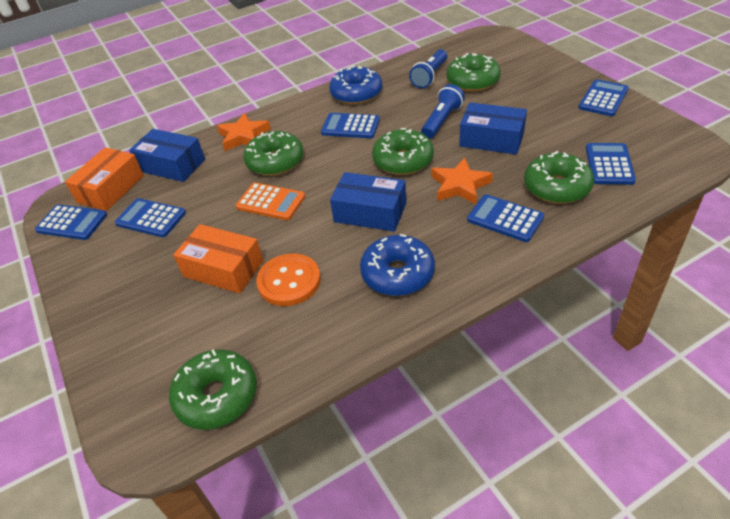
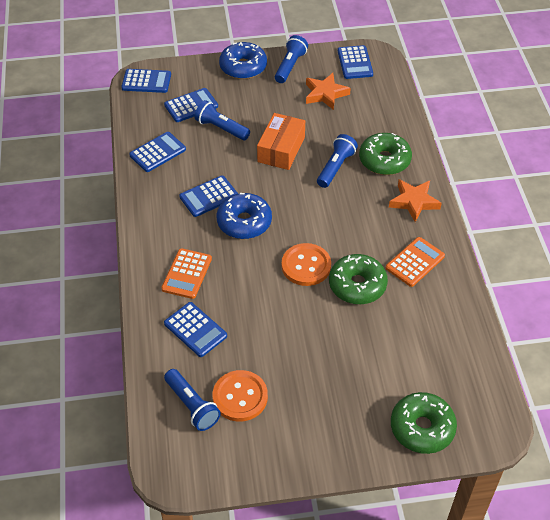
blue box: [129,129,205,182] [330,172,406,232] [459,102,527,155] = 3 -> none = 0
blue flashlight: [409,49,447,88] [421,84,465,139] = 2 -> [164,369,221,431] [194,100,250,140] [275,35,308,83] [317,134,358,188] = 4
green donut: [169,349,257,430] [243,131,303,176] [372,128,434,175] [446,53,501,92] [524,151,594,204] = 5 -> [329,254,388,304] [359,133,412,175] [391,392,457,454] = 3
orange box: [65,147,144,211] [173,224,263,294] = 2 -> [257,113,305,170] = 1
orange button: [256,253,321,306] = 1 -> [213,370,268,422] [282,243,331,286] = 2
orange calculator: [236,182,305,220] = 1 -> [161,248,212,299] [386,237,445,287] = 2

